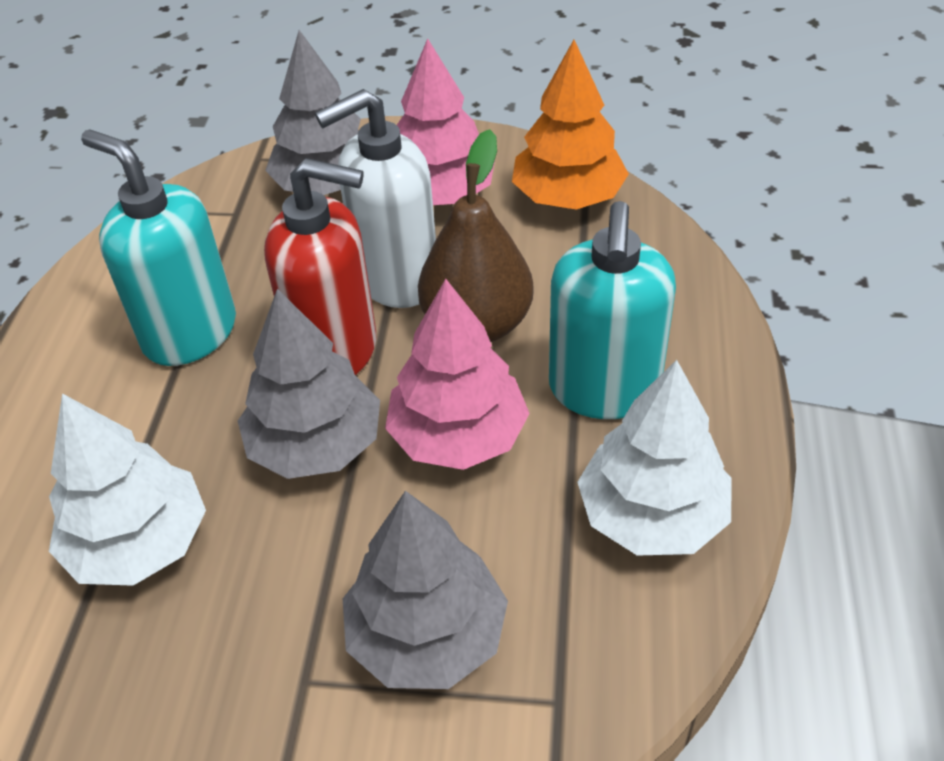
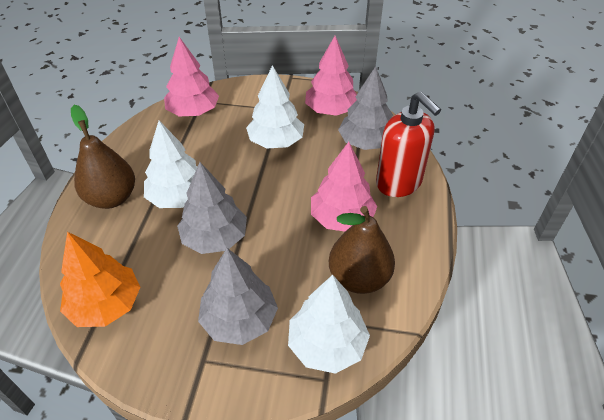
brown pear: [418,129,534,342] = 1 -> [71,105,135,209] [329,206,395,294] = 2
pink tree: [385,279,530,470] [397,38,495,205] = 2 -> [164,37,219,116] [305,36,357,116] [311,142,378,231] = 3
turquoise soap dispenser: [81,129,236,366] [549,201,676,419] = 2 -> none = 0
white soap dispenser: [315,89,436,308] = 1 -> none = 0
white tree: [49,393,206,586] [577,360,732,556] = 2 -> [144,121,198,208] [246,65,304,149] [288,275,370,374] = 3

